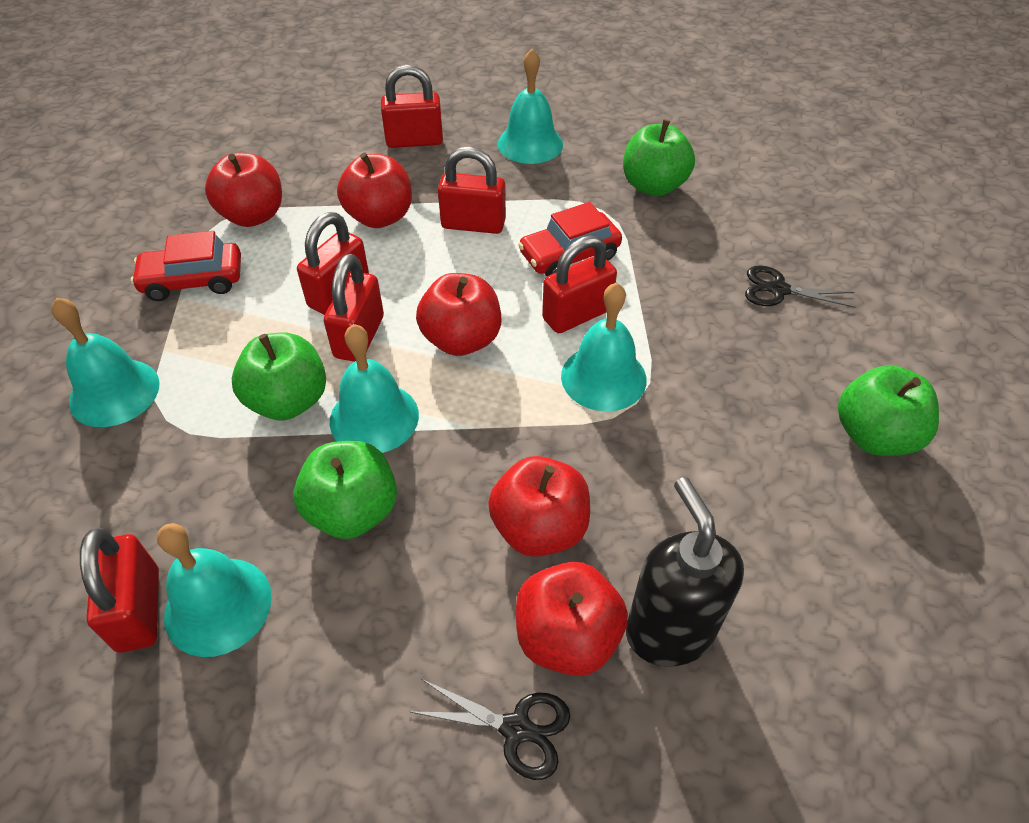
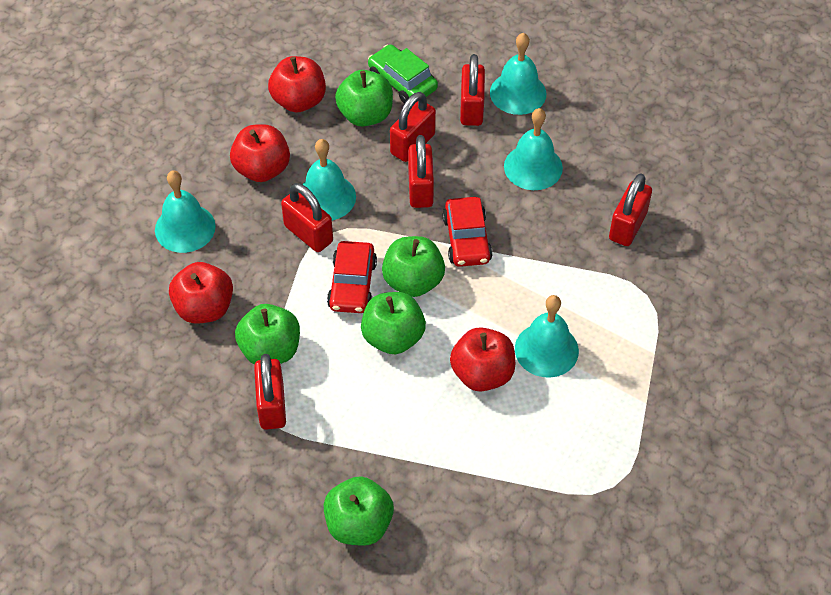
black scissors: [409,679,570,780] [745,265,856,308] = 2 -> none = 0
black soap dispenser: [626,477,744,667] = 1 -> none = 0
green apple: [232,333,326,421] [293,441,397,539] [623,119,695,196] [838,365,939,456] = 4 -> [235,304,300,365] [324,476,394,546] [335,70,393,127] [361,292,426,354] [382,236,445,297] = 5
green car: none = 0 -> [368,44,438,104] = 1
red apple: [205,153,282,227] [337,152,412,228] [416,273,501,356] [488,456,590,557] [516,562,628,676] = 5 -> [169,262,233,323] [230,124,290,182] [268,56,326,113] [450,327,515,391] = 4

